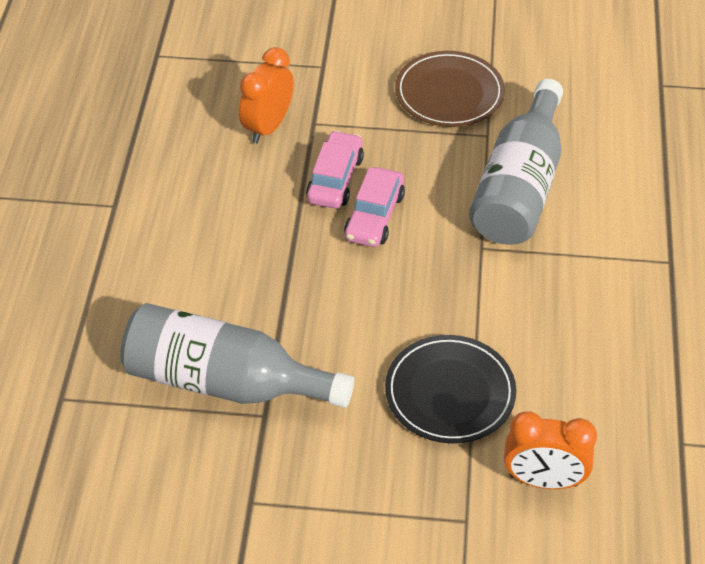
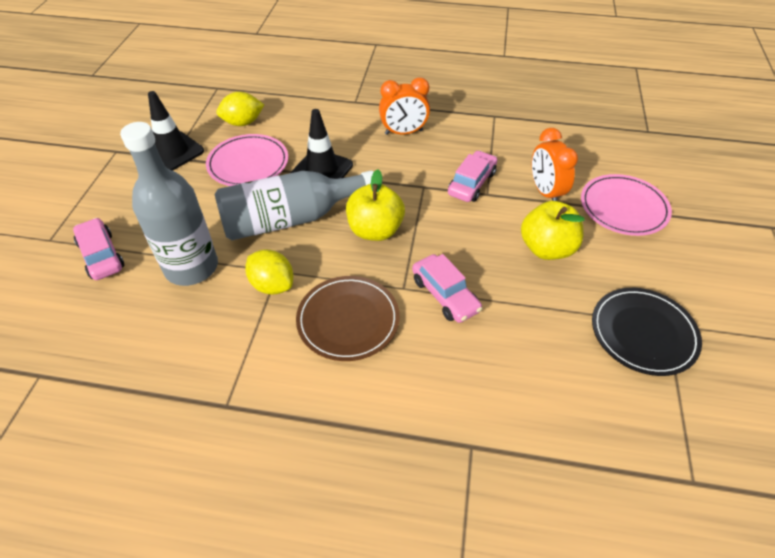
black traffic cone: none = 0 -> [148,91,204,171] [291,109,353,179] = 2
pink car: [306,131,364,208] [344,167,405,247] = 2 -> [73,218,124,280] [412,254,482,323] [448,150,497,202] = 3
pink plate: none = 0 -> [206,134,288,186] [581,174,672,236] = 2
yellow apple: none = 0 -> [346,169,405,241] [521,201,585,260] = 2
yellow lemon: none = 0 -> [216,92,264,126] [245,250,293,295] = 2

